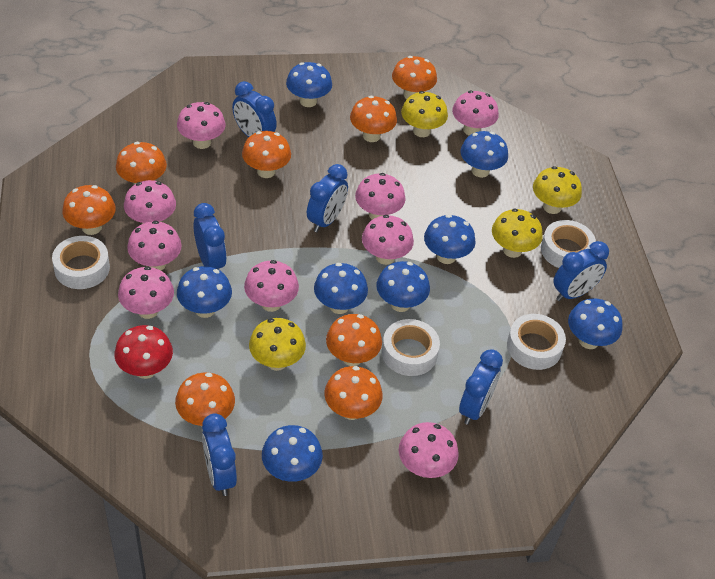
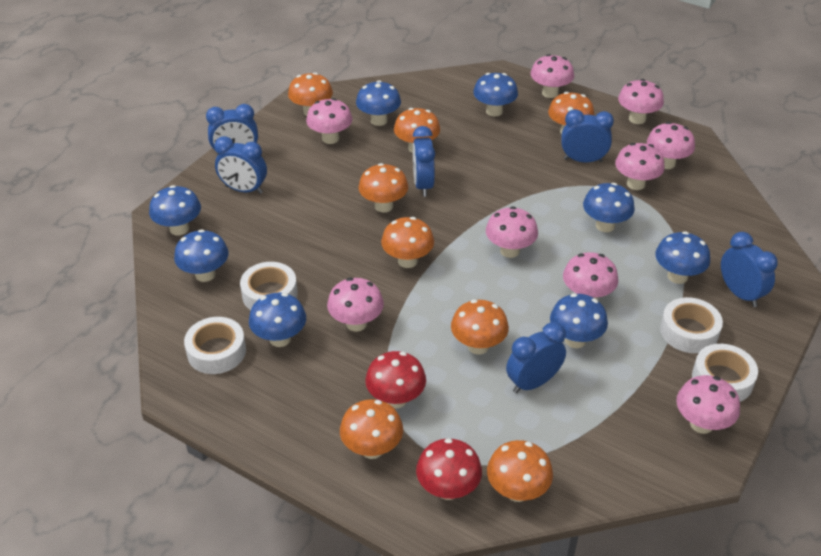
red mushroom: [114,325,173,379] = 1 -> [365,351,426,409] [416,438,482,500] = 2
yellow mushroom: [249,318,306,371] [401,91,448,137] [492,209,543,258] [533,166,582,214] = 4 -> none = 0

